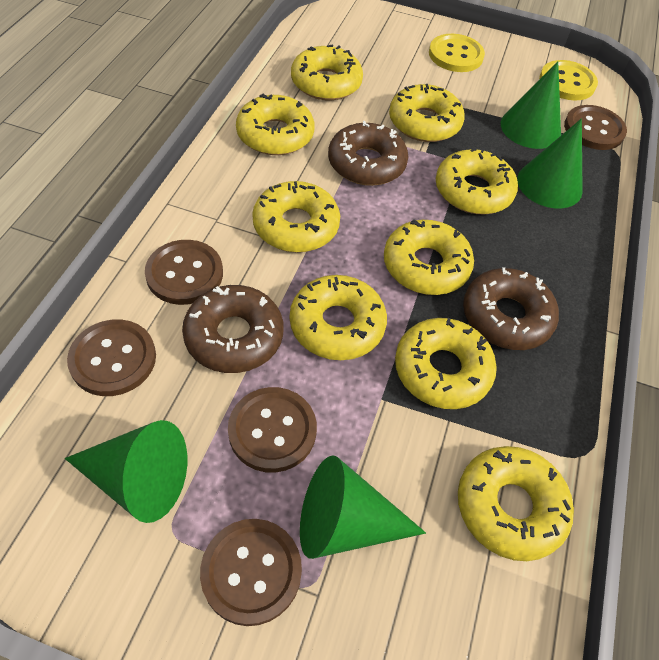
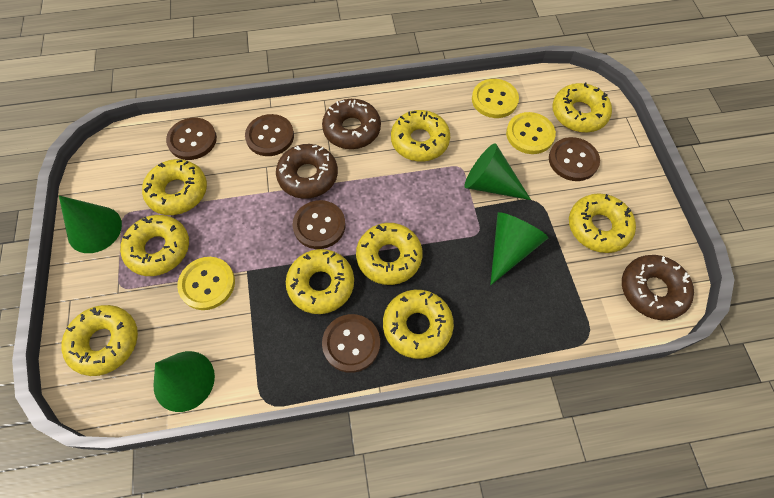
yellow button: [429,34,485,72] [539,60,598,100] = 2 -> [177,257,235,310] [472,79,519,118] [506,112,556,154] = 3

